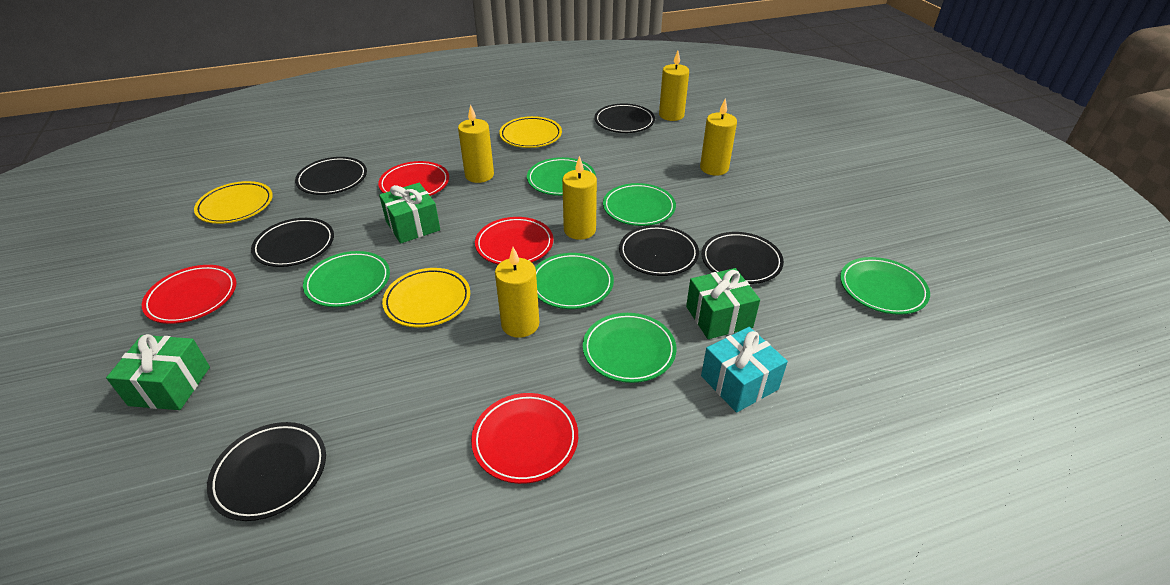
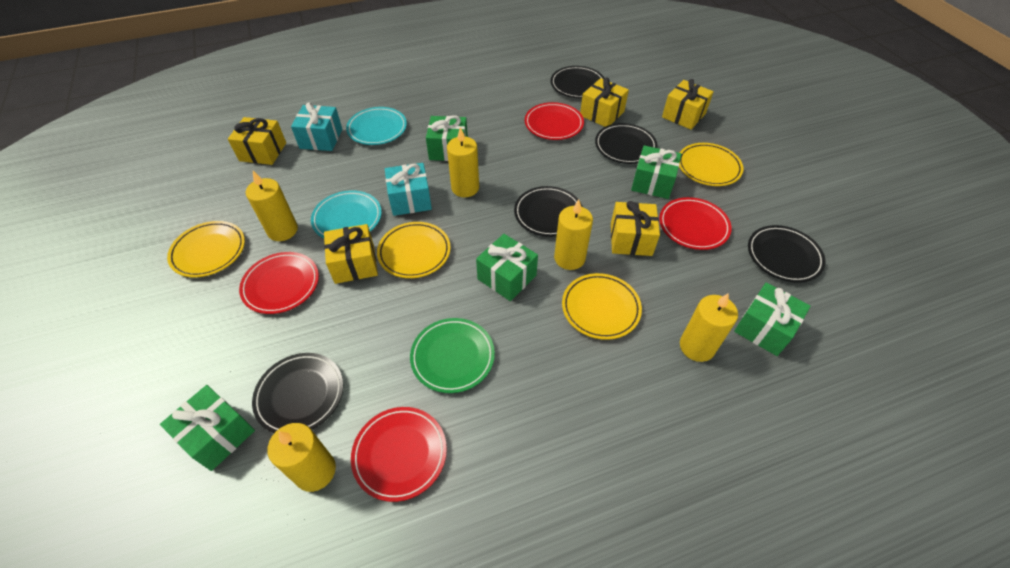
black plate: [207,422,326,521] [251,218,334,267] [295,157,367,195] [595,103,655,133] [619,225,699,276] [702,232,784,284] = 6 -> [252,353,343,433] [514,186,582,237] [551,66,604,98] [595,123,658,164] [748,225,826,283] = 5
green gift: [106,334,210,410] [379,183,440,244] [686,268,760,339] = 3 -> [160,385,255,471] [426,115,468,161] [476,234,538,301] [631,145,681,199] [734,283,811,356] = 5
green plate: [303,251,390,307] [527,157,596,196] [535,253,614,309] [583,313,676,383] [603,183,676,226] [840,257,930,315] = 6 -> [410,318,495,393] = 1
turquoise gift: [701,327,788,413] = 1 -> [291,102,342,151] [385,163,432,216] = 2
turquoise plate: none = 0 -> [311,190,382,238] [346,107,407,145] = 2
yellow gift: none = 0 -> [228,117,286,165] [324,224,378,284] [580,77,629,127] [611,201,660,256] [662,79,714,130] = 5
yellow plate: [194,181,273,224] [382,268,470,328] [499,116,562,148] = 3 -> [167,221,245,277] [377,222,451,278] [562,273,642,340] [679,143,743,186] = 4

